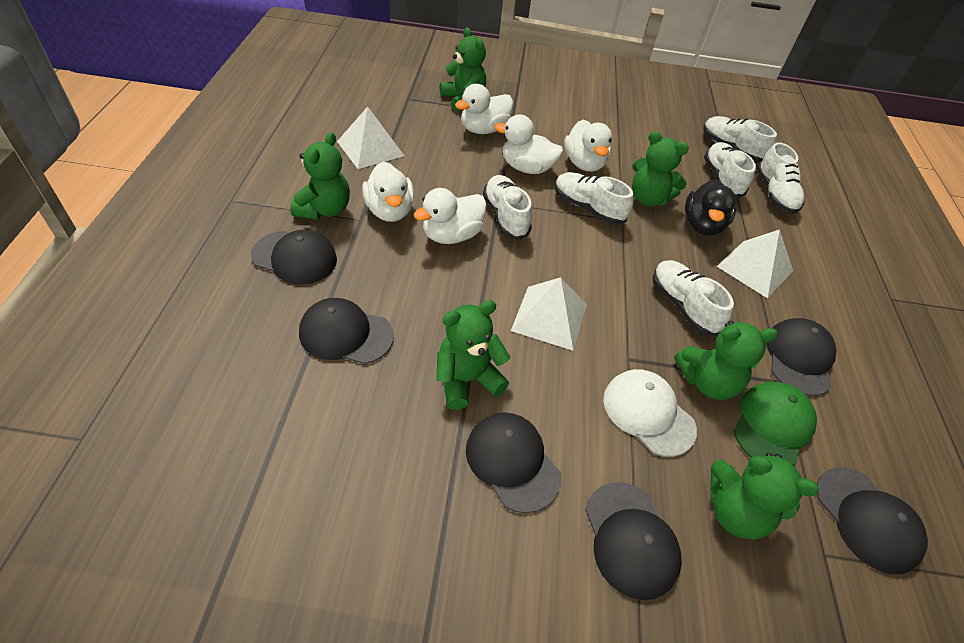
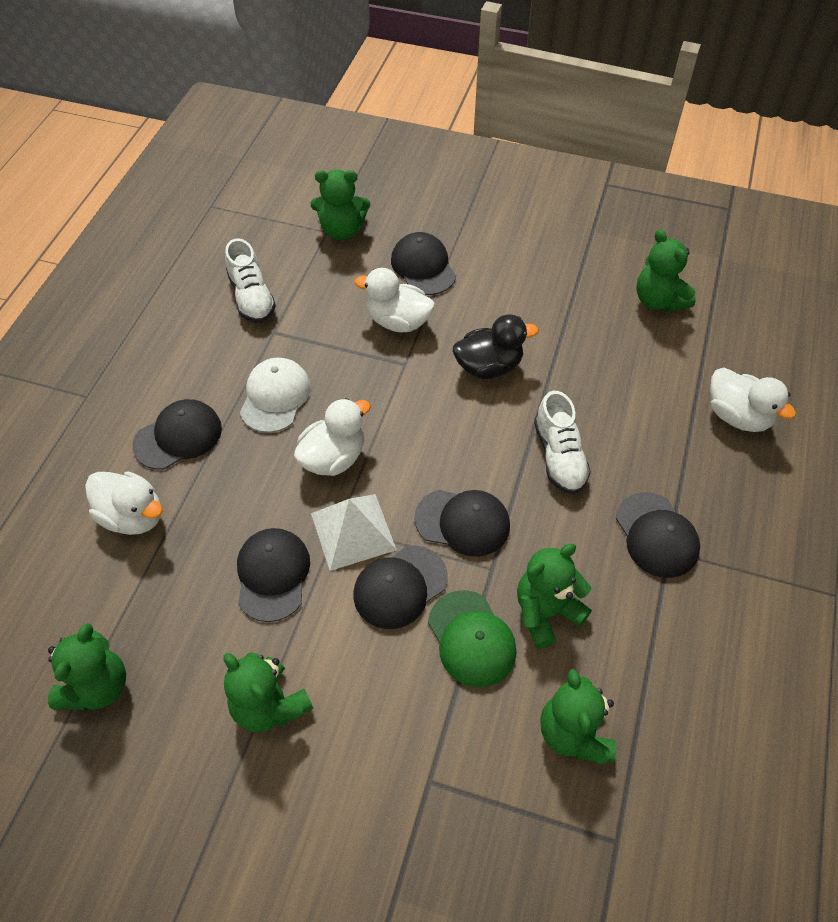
white duck: [362,162,415,222] [413,188,487,244] [455,84,513,134] [495,114,563,174] [564,120,612,172] = 5 -> [85,471,163,535] [294,398,371,476] [354,268,435,333] [710,368,796,432] = 4
white pyramid: [337,106,404,169] [511,277,587,351] [717,230,793,298] = 3 -> [311,494,397,571] = 1
white shoe: [483,175,532,240] [555,172,633,225] [653,260,734,336] [703,116,777,162] [704,142,756,198] [756,142,805,214] = 6 -> [225,238,276,323] [534,391,591,494] = 2

